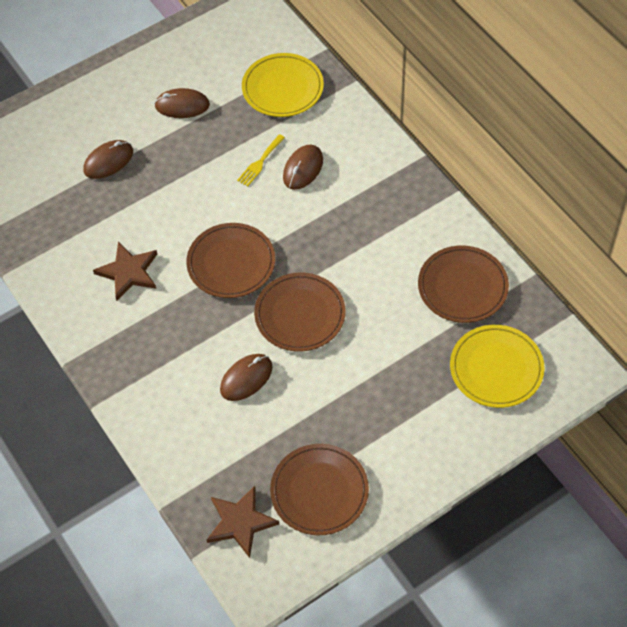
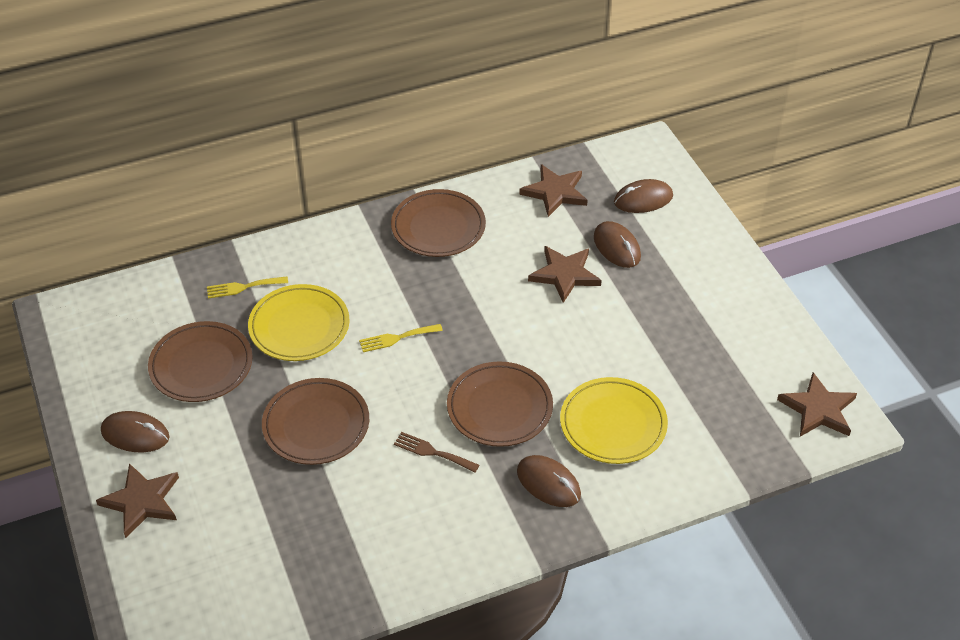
brown fork: none = 0 -> [394,432,479,472] = 1
brown star: [93,242,157,301] [207,486,279,558] = 2 -> [96,463,179,538] [519,164,588,217] [528,246,602,303] [777,372,857,437] = 4
yellow fork: [237,134,285,186] = 1 -> [207,277,288,299] [359,324,443,352] = 2

